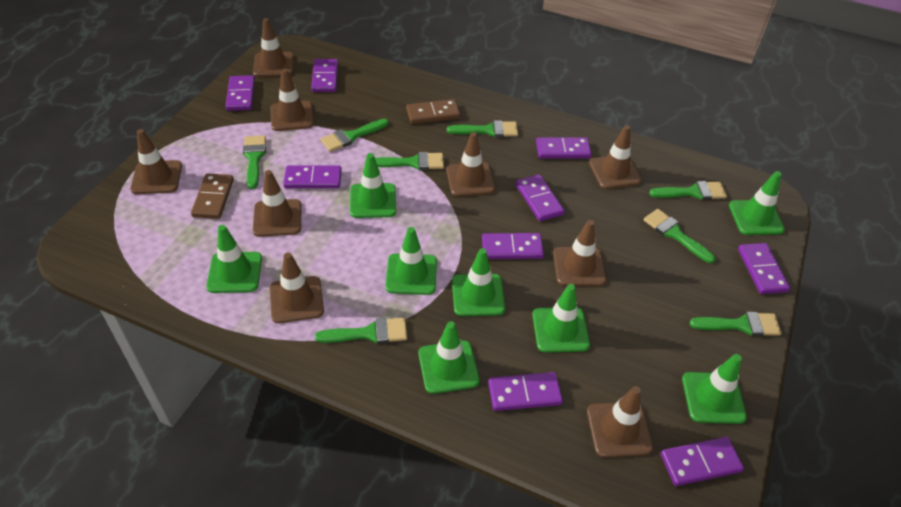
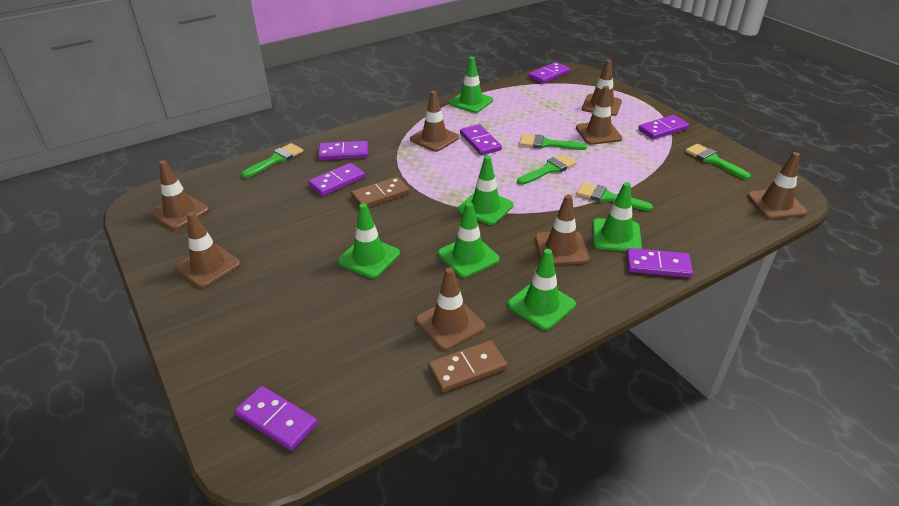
brown traffic cone: [130,129,182,194] [253,18,294,77] [253,170,302,237] [269,252,324,323] [270,69,314,131] [447,132,495,197] [553,220,606,286] [587,386,653,458] [589,125,642,189] = 9 -> [149,160,209,230] [175,212,240,288] [410,91,459,152] [416,267,485,350] [535,194,589,265] [576,86,622,145] [582,60,622,116] [747,152,807,219] = 8
green brush: [243,135,266,189] [315,318,407,344] [320,119,389,152] [375,152,444,170] [447,120,518,137] [643,209,715,263] [649,181,727,200] [689,312,781,336] = 8 -> [241,143,303,178] [517,154,577,185] [519,134,587,150] [576,182,653,211] [685,144,751,180] = 5
green traffic cone: [206,225,262,293] [350,153,396,218] [385,227,437,295] [418,321,480,394] [452,248,505,316] [532,284,590,353] [682,354,747,424] [729,171,785,235] = 8 -> [338,203,400,278] [438,202,500,278] [449,57,493,113] [458,156,514,225] [508,249,576,330] [593,182,642,252] = 6
purple domino: [225,75,255,111] [283,165,342,188] [311,59,338,92] [482,233,544,259] [488,372,563,411] [516,174,565,221] [536,137,592,159] [661,437,744,486] [738,243,790,294] = 9 -> [235,386,318,451] [308,163,365,196] [318,141,368,160] [460,124,502,155] [529,62,570,84] [627,248,693,278] [638,115,689,139] = 7

